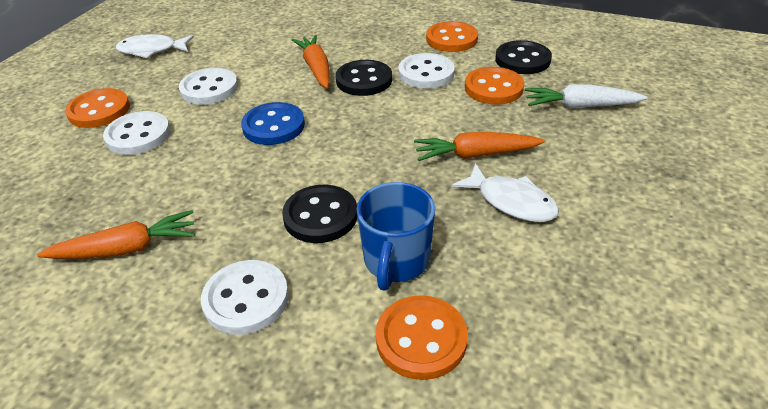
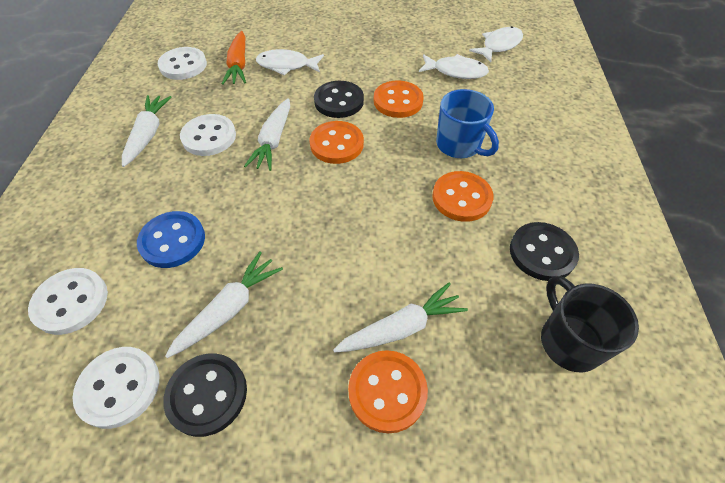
black mug: none = 0 -> [541,276,639,372] = 1
orange carrot: [37,210,195,259] [292,35,330,88] [414,131,545,161] = 3 -> [222,31,246,85] = 1
white carrot: [525,84,647,108] = 1 -> [122,95,171,167] [165,251,283,358] [244,98,290,171] [333,282,468,353] = 4
white fish: [116,34,194,58] [452,163,559,222] = 2 -> [256,49,324,76] [419,54,489,79] [469,26,523,62] = 3

